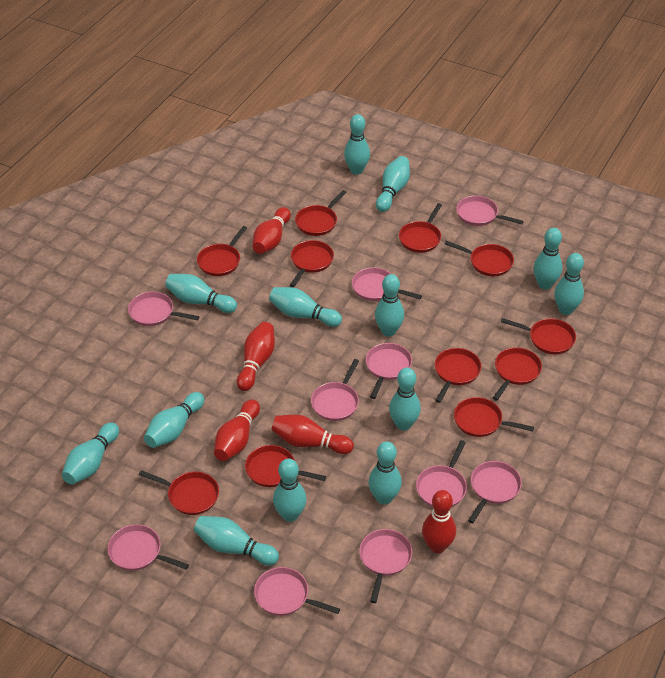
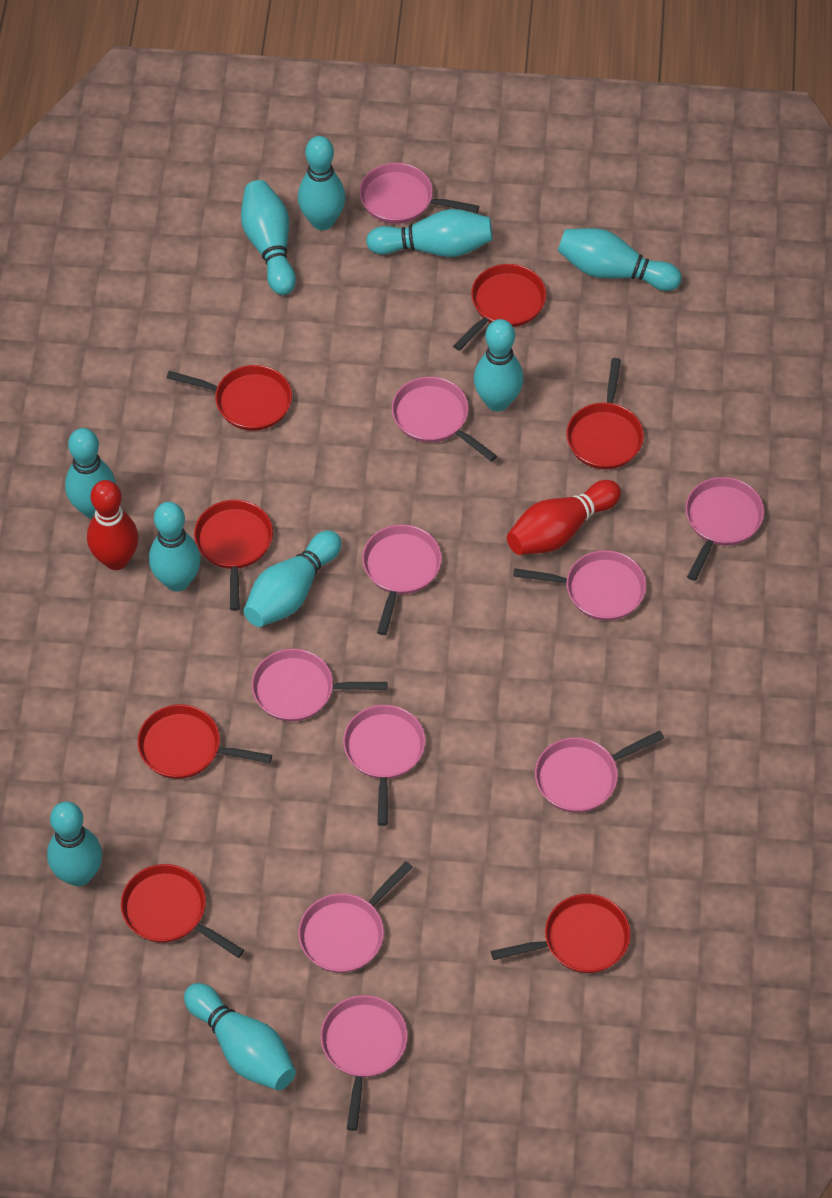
red bowling pin: [214,399,260,461] [237,322,275,391] [253,207,291,254] [271,415,354,454] [422,490,456,553] = 5 -> [87,480,139,570] [507,480,621,555] = 2
red pan: [139,470,219,515] [197,226,247,276] [245,445,326,487] [290,240,334,287] [295,190,346,236] [399,203,442,253] [435,348,481,403] [445,241,514,276] [454,397,534,437] [493,347,542,400] [501,318,576,354] = 11 -> [121,864,244,958] [137,705,272,779] [167,365,292,431] [194,500,273,611] [453,264,546,351] [491,894,631,973] [566,358,644,469] = 7
turquoise bowling pin: [62,423,119,484] [144,392,204,448] [165,274,237,313] [194,516,279,566] [269,287,342,327] [273,459,307,522] [344,114,370,174] [369,441,402,505] [375,274,404,337] [376,156,410,212] [389,368,421,431] [534,228,562,290] [554,253,584,315] = 13 -> [47,802,102,886] [65,428,116,519] [149,502,201,592] [184,983,296,1091] [241,180,296,295] [243,530,341,627] [298,136,346,230] [366,209,492,257] [474,319,523,411] [558,228,682,291] = 10

